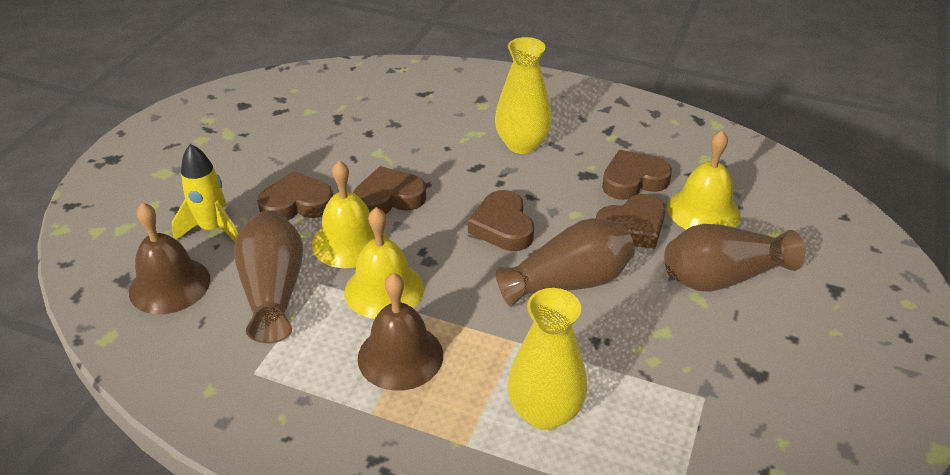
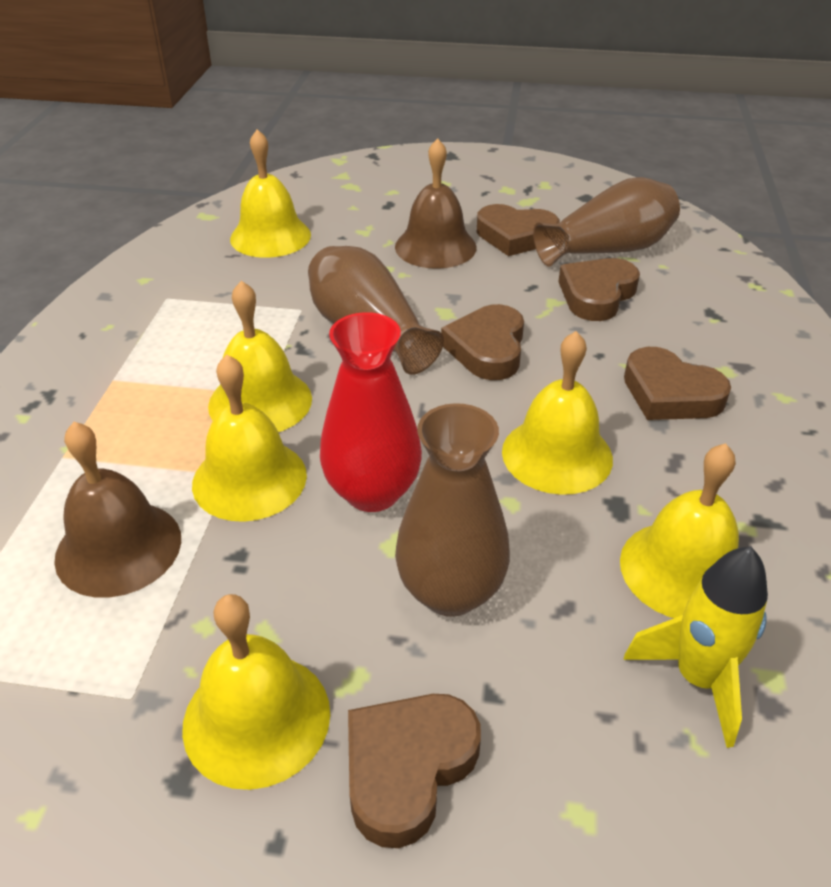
red vase: none = 0 -> [320,312,422,512] = 1
yellow bell: [312,161,387,268] [344,207,424,319] [667,130,741,230] = 3 -> [182,594,330,790] [192,355,307,522] [208,281,312,432] [230,129,311,258] [502,331,613,495] [620,443,739,618] = 6
yellow vase: [495,37,552,154] [507,288,587,430] = 2 -> none = 0

